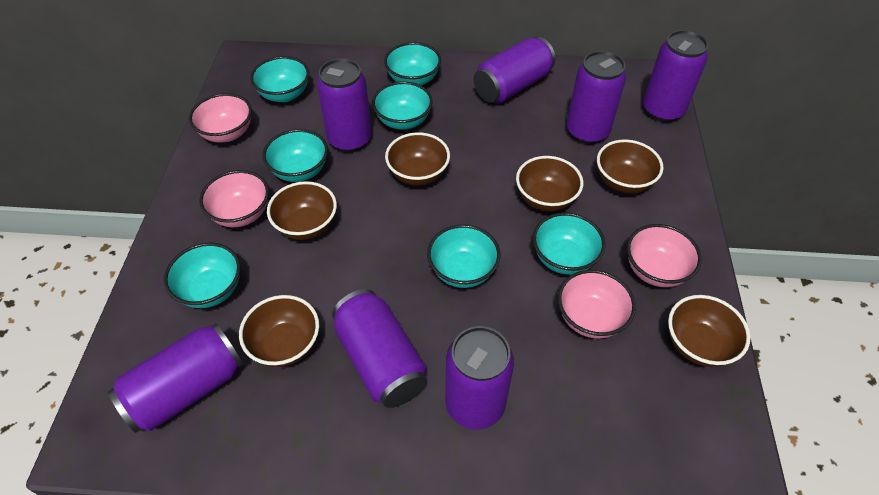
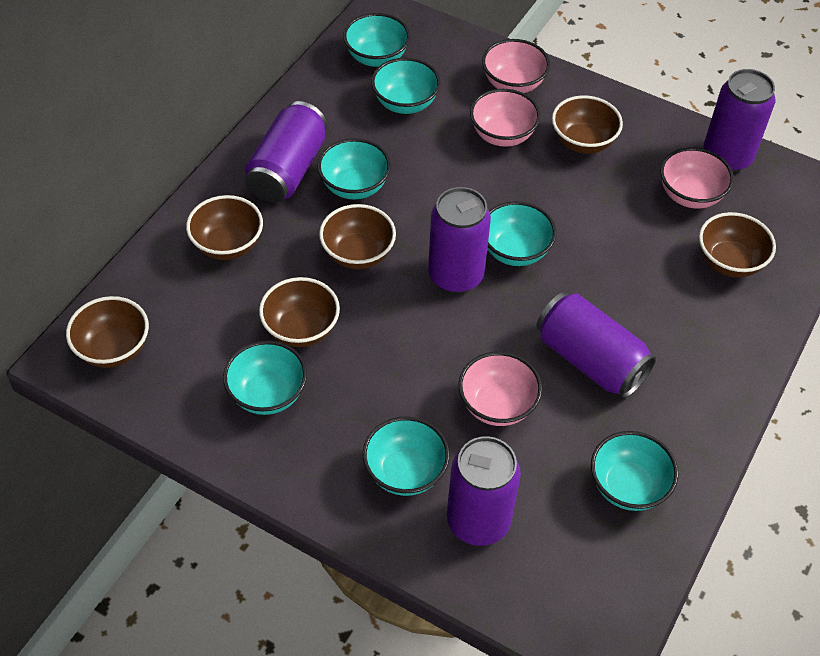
purple can: [108,323,243,433] [317,58,372,152] [332,289,427,408] [445,326,514,430] [474,37,555,103] [567,51,626,144] [643,30,708,122] = 7 -> [245,101,327,203] [428,187,491,294] [447,436,521,546] [536,292,656,398] [703,69,775,172] = 5

